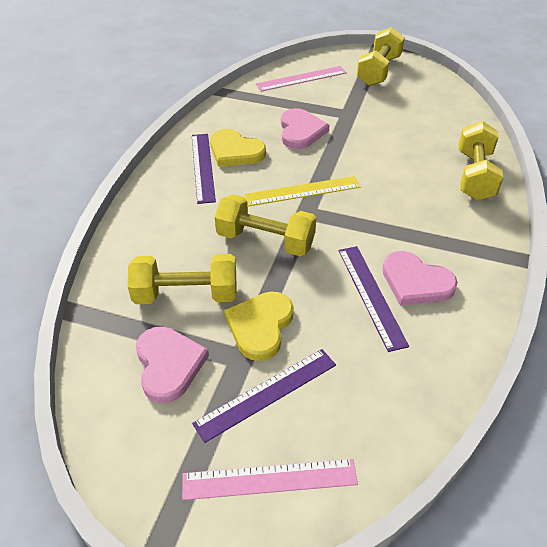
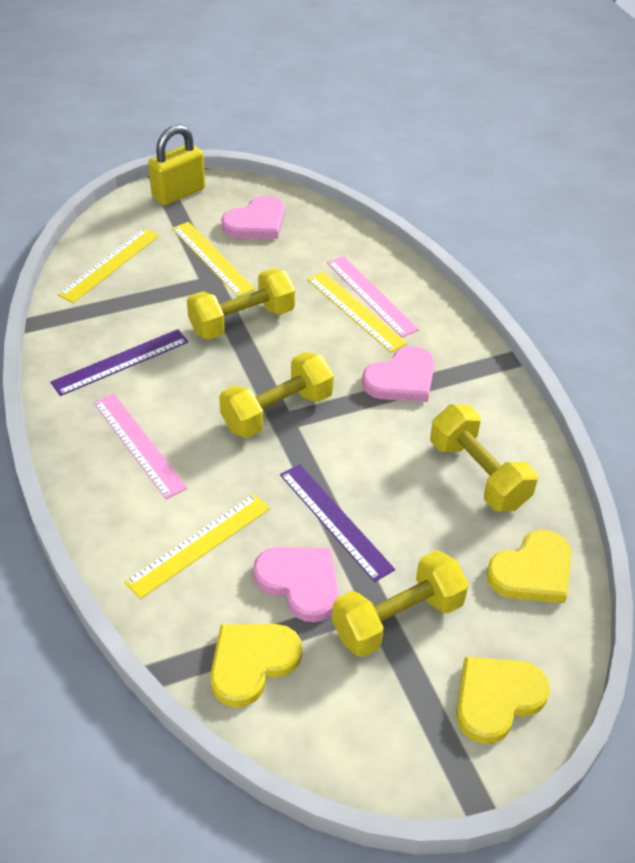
purple ruler: [192,134,216,204] [192,349,336,443] [338,246,409,352] = 3 -> [50,329,189,396] [280,464,395,582] = 2
yellow heart: [210,129,266,167] [224,291,294,361] = 2 -> [210,624,302,707] [456,657,550,744] [486,530,571,603] = 3
yellow padlock: none = 0 -> [148,125,205,206] = 1
yellow ruler: [244,176,360,206] = 1 -> [58,228,159,303] [124,494,270,599] [172,222,255,297] [307,272,407,353] = 4

